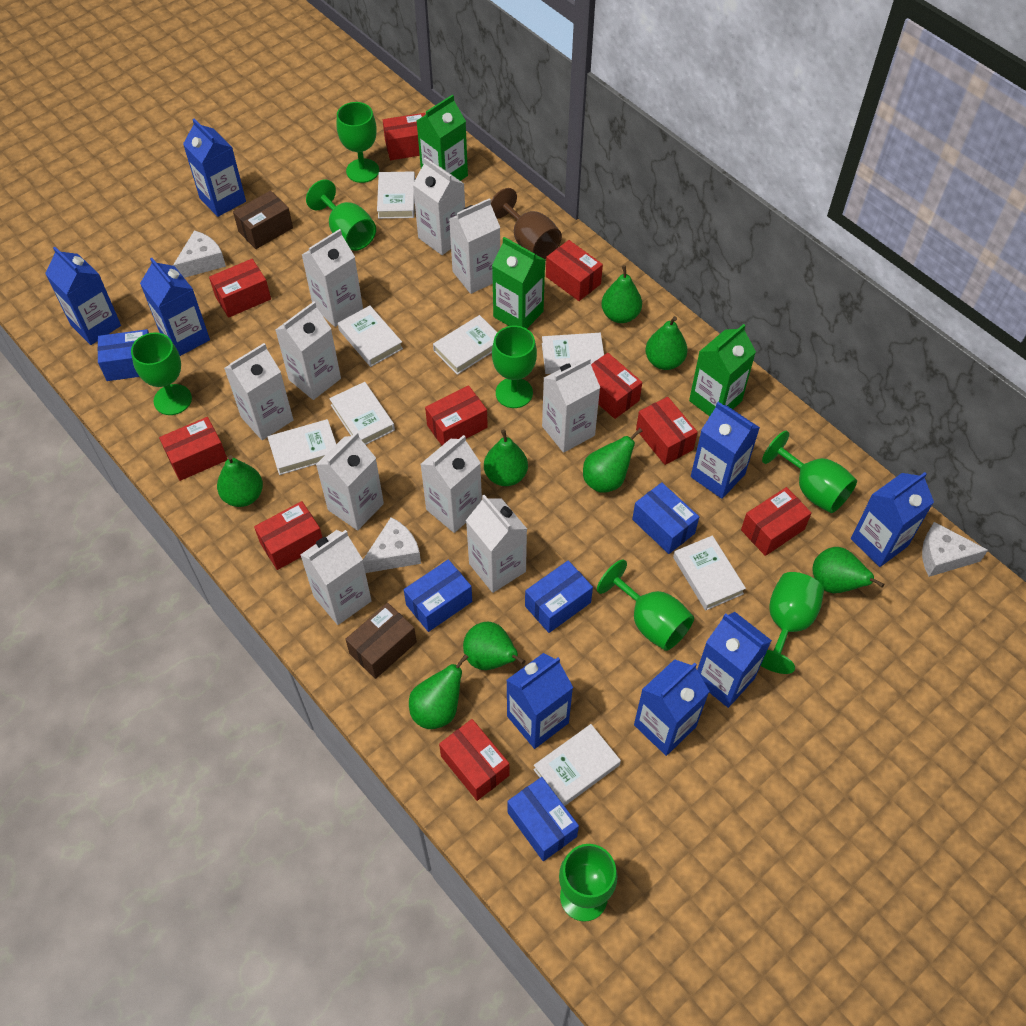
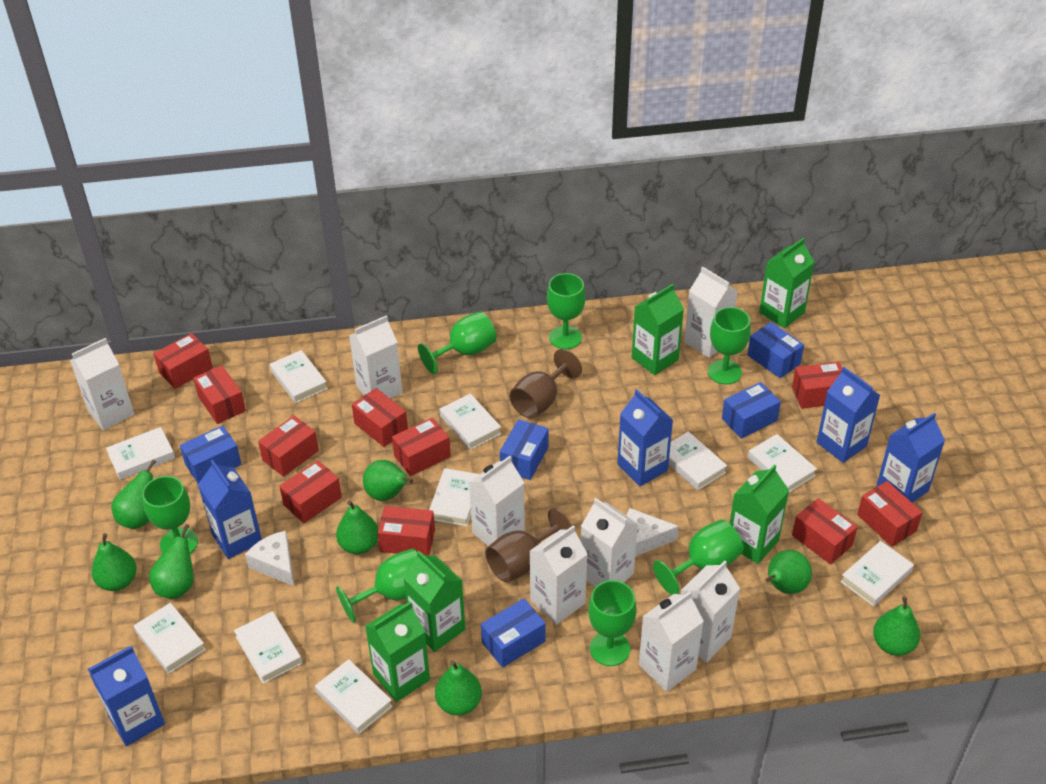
blue carton: [45,247,121,345] [140,258,210,356] [183,119,246,217] [506,653,573,749] [634,659,710,756] [691,402,760,499] [697,612,772,708] [851,472,934,567] = 8 -> [88,646,165,746] [198,460,262,559] [617,389,673,487] [817,367,880,463] [876,413,945,503] = 5
brown box: [233,191,293,249] [345,603,417,679] = 2 -> none = 0
brown goblet: [491,188,562,259] = 1 -> [485,508,572,583] [509,349,582,418] = 2
green carton: [417,95,468,181] [492,237,545,329] [689,324,756,416] = 3 -> [365,602,430,702] [403,551,465,652] [632,284,684,375] [730,464,789,564] [759,238,814,328] = 5
green goblet: [131,332,192,415] [306,179,376,251] [336,102,379,183] [492,326,537,408] [559,844,617,922] [597,559,694,651] [761,572,824,674] [762,431,857,513] = 8 -> [142,476,198,554] [336,548,417,623] [418,311,497,374] [547,273,586,349] [588,580,637,666] [653,520,743,595] [708,307,751,385] = 7
white book: [267,419,336,475] [329,382,395,445] [338,305,403,367] [377,171,415,219] [433,315,497,375] [533,724,621,806] [542,333,604,374] [673,535,746,611] = 8 -> [106,427,175,480] [134,603,206,674] [234,611,302,684] [270,350,328,403] [315,659,393,734] [429,468,480,526] [440,393,501,450] [669,431,727,490] [748,434,817,492] [840,541,914,606] = 10
white carton: [224,343,293,440] [276,302,341,400] [300,530,372,625] [302,229,363,327] [316,432,384,531] [413,158,465,255] [420,435,482,533] [449,198,500,294] [466,495,527,593] [542,357,600,453] = 10 -> [70,338,135,430] [349,315,402,399] [469,456,525,546] [530,525,587,625] [581,498,638,587] [639,591,704,692] [681,561,740,662] [684,266,737,358] = 8
white cheese: [173,230,226,278] [363,517,421,573] [922,522,988,577] = 3 -> [245,531,294,586] [626,508,679,556] = 2

